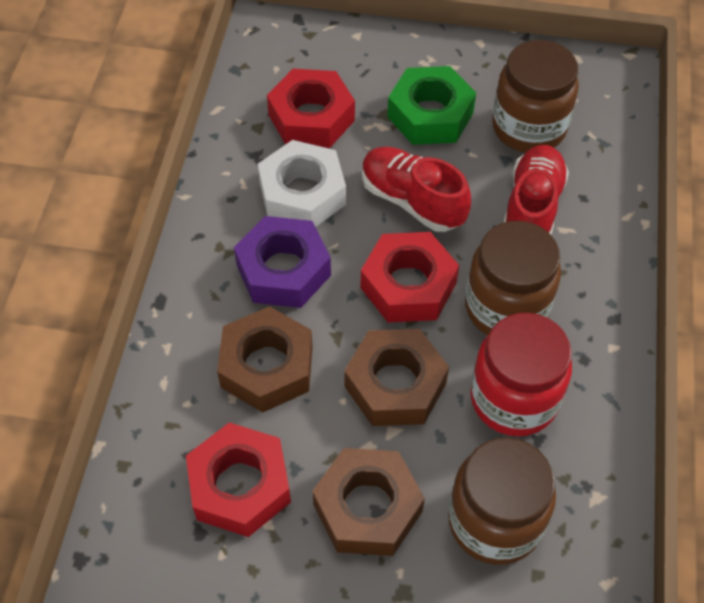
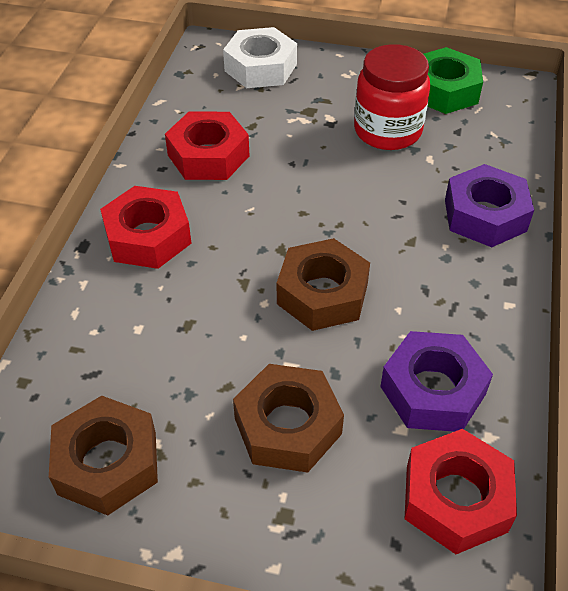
brown jar: [448,437,556,565] [465,221,561,335] [492,40,579,153] = 3 -> none = 0
purple nut: [234,216,331,308] = 1 -> [380,331,493,432] [445,164,534,247] = 2
red shoe: [362,147,471,232] [504,145,569,235] = 2 -> none = 0

